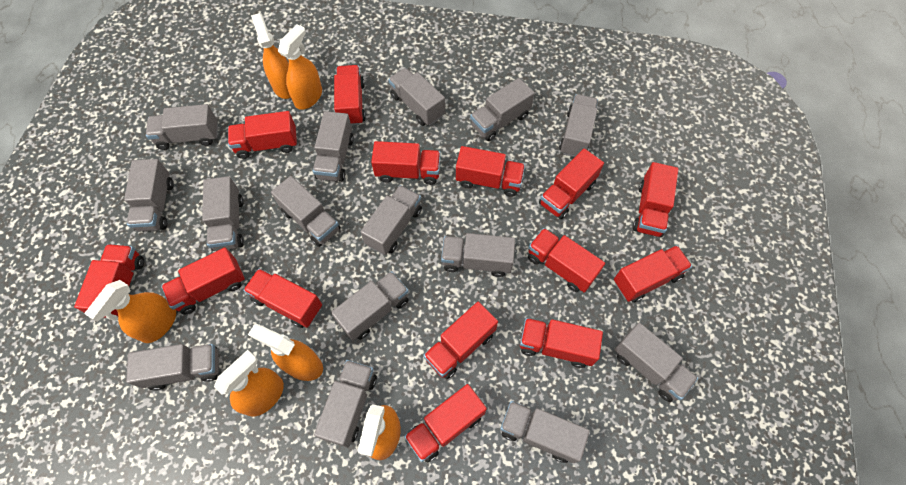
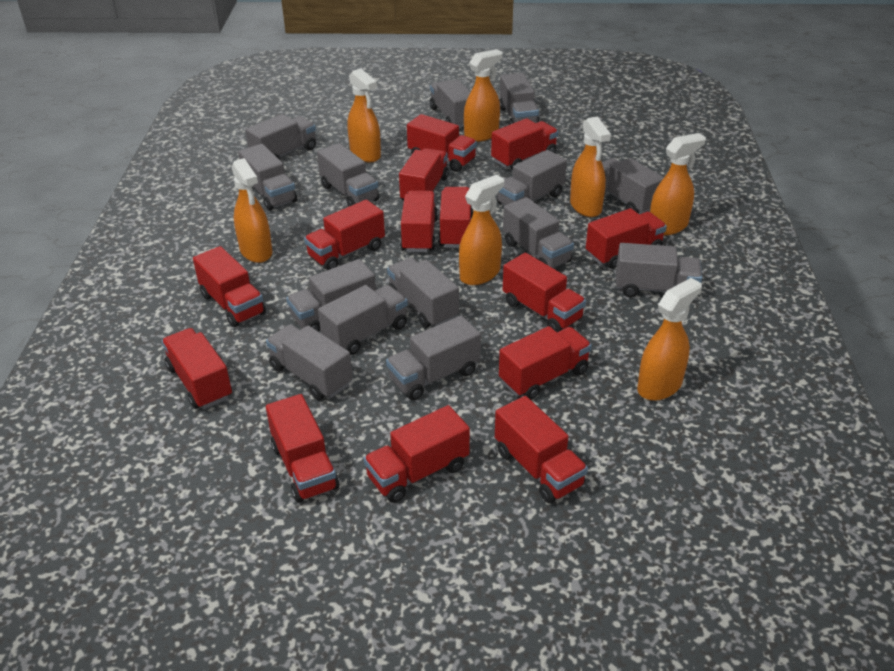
grey truck: [124,159,174,231] [126,344,219,391] [146,104,218,150] [202,176,244,251] [271,176,341,247] [313,111,354,182] [314,360,377,448] [331,271,409,341] [361,185,422,255] [388,68,445,126] [441,233,515,277] [470,78,534,141] [500,401,590,463] [559,94,598,157] [614,323,698,402] = 15 -> [238,144,297,211] [245,114,316,160] [266,324,353,400] [286,259,376,332] [317,143,379,207] [318,285,408,355] [386,315,481,400] [387,257,459,328] [430,80,471,128] [497,150,567,206] [500,73,540,124] [503,197,574,268] [602,158,664,213] [616,243,703,297] = 14
orange spray bottle: [85,280,176,343] [214,350,284,417] [248,324,323,381] [251,13,291,99] [278,24,322,110] [357,404,401,460] = 6 -> [232,158,272,263] [347,68,381,163] [459,175,504,285] [464,49,503,142] [570,116,611,217] [637,278,702,401] [650,133,706,235] = 7

